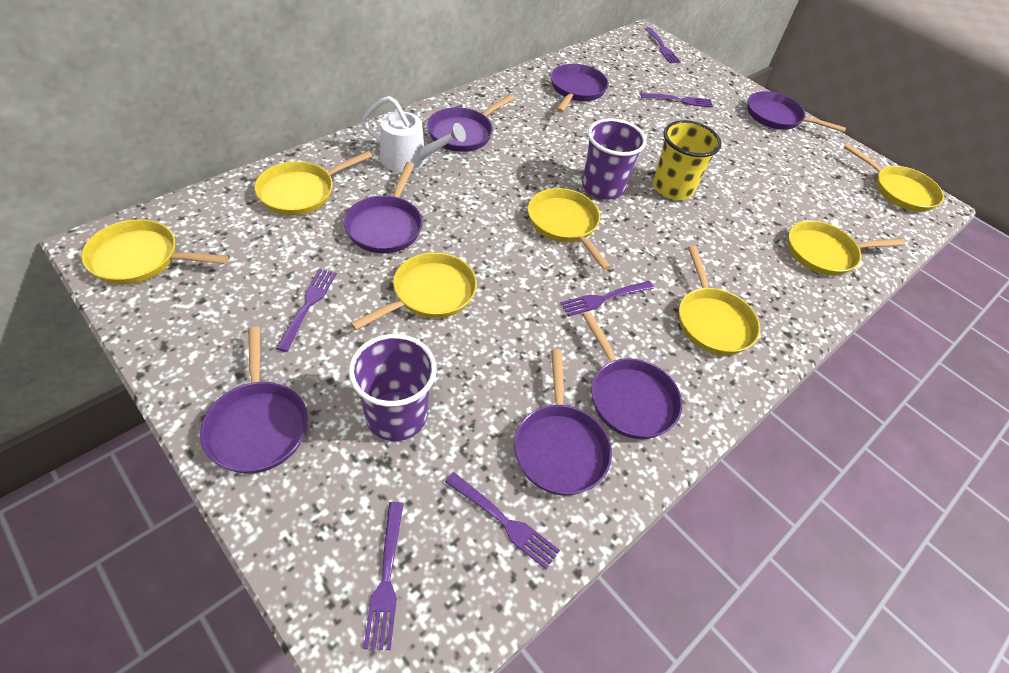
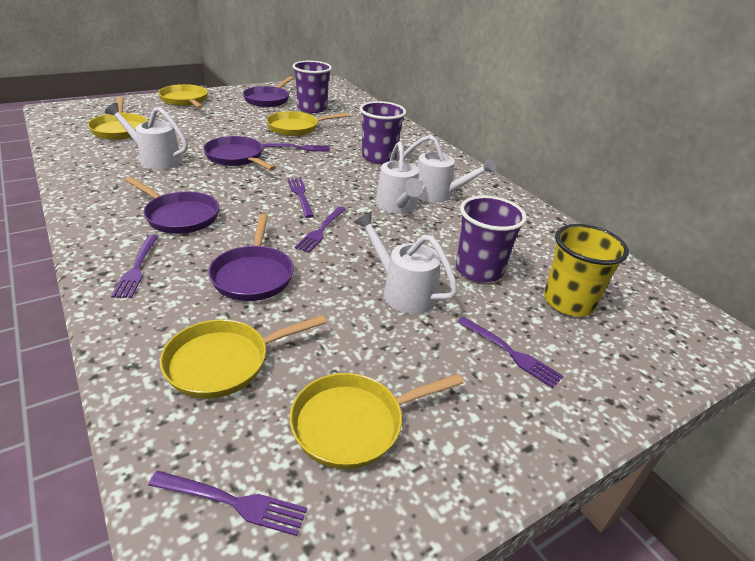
purple cup: [348,334,437,441] [582,118,647,200] = 2 -> [292,61,332,113] [360,101,406,164] [456,196,527,282] = 3
purple pan: [200,327,308,474] [344,162,423,253] [427,94,515,152] [514,349,612,496] [551,64,609,113] [583,312,682,439] [747,91,846,132] = 7 -> [125,177,219,234] [203,136,276,170] [208,214,294,301] [243,76,293,107] = 4
white watering can: [362,96,466,173] = 1 -> [105,103,188,170] [354,212,458,314] [376,141,423,214] [403,135,496,202] = 4
yellow pan: [81,219,228,285] [255,151,372,215] [350,252,477,330] [528,188,611,270] [679,246,760,355] [788,220,905,276] [844,144,944,212] = 7 -> [88,97,148,140] [158,84,208,109] [160,315,327,399] [266,111,350,136] [290,373,464,469] = 5

